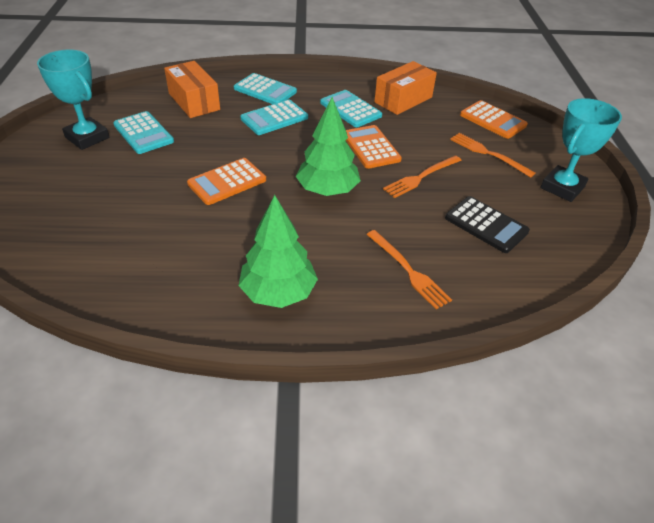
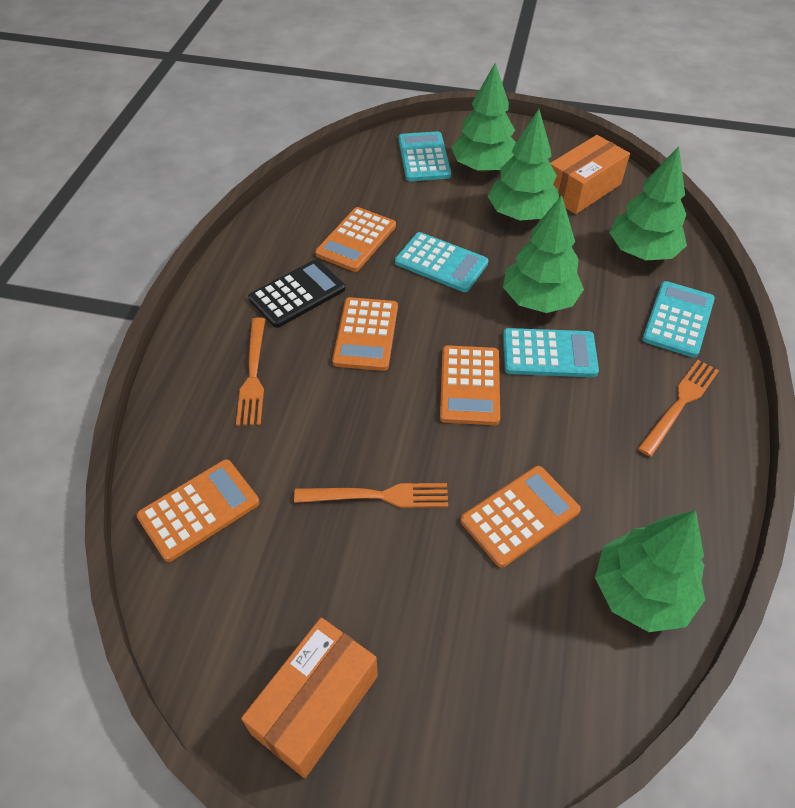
green tree: [239,195,318,308] [296,97,361,196] = 2 -> [451,63,516,172] [488,109,559,221] [503,195,584,313] [595,510,705,632] [609,146,687,260] = 5
orange calculator: [187,158,266,205] [346,125,402,169] [460,100,528,139] = 3 -> [136,459,260,562] [315,207,396,272] [332,297,398,371] [440,345,500,425] [461,466,581,568] = 5
turquoise trophy: [37,50,110,150] [540,98,622,202] = 2 -> none = 0

